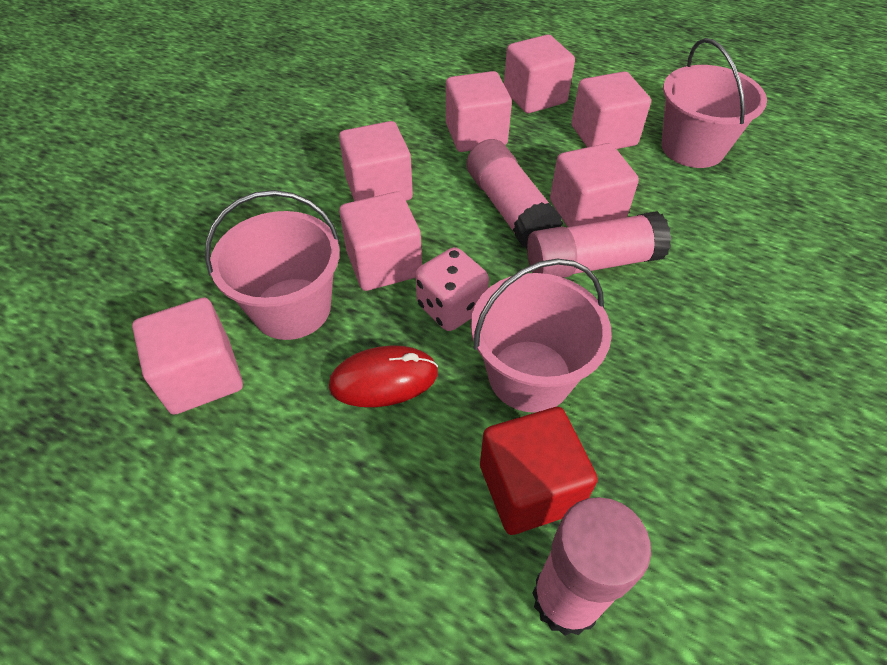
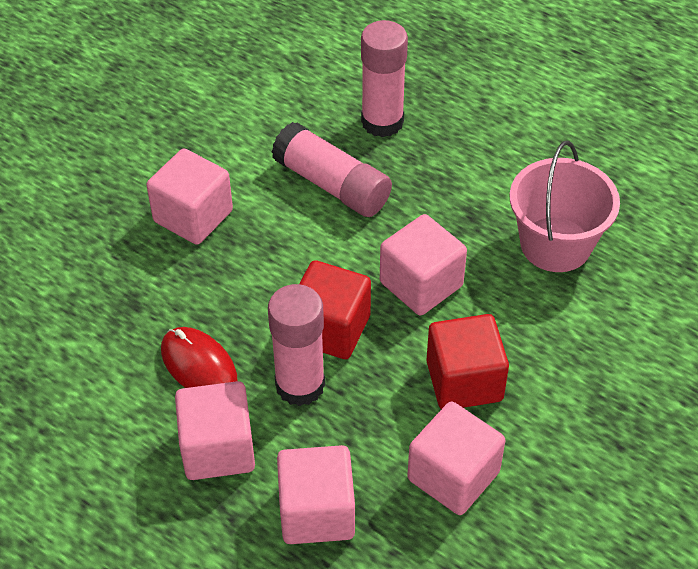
pink bucket: [205,190,340,340] [471,259,612,412] [661,38,767,168] = 3 -> [510,141,620,272] = 1
pink cube: [132,298,243,415] [339,121,413,201] [339,191,422,291] [446,71,512,152] [504,35,575,113] [550,143,639,227] [571,71,651,149] = 7 -> [146,149,233,245] [175,381,255,480] [277,445,355,544] [380,214,467,316] [407,402,505,515] = 5
pink dice: [415,247,489,331] = 1 -> none = 0
red cube: [480,407,598,535] = 1 -> [299,260,371,359] [426,314,509,409] = 2

